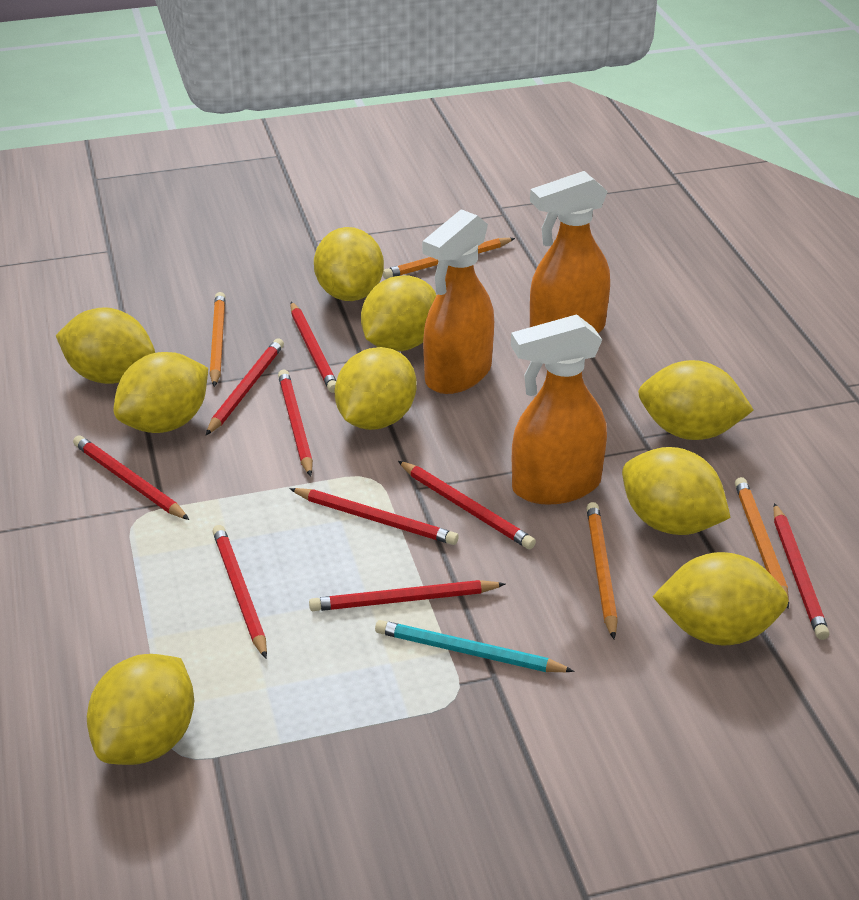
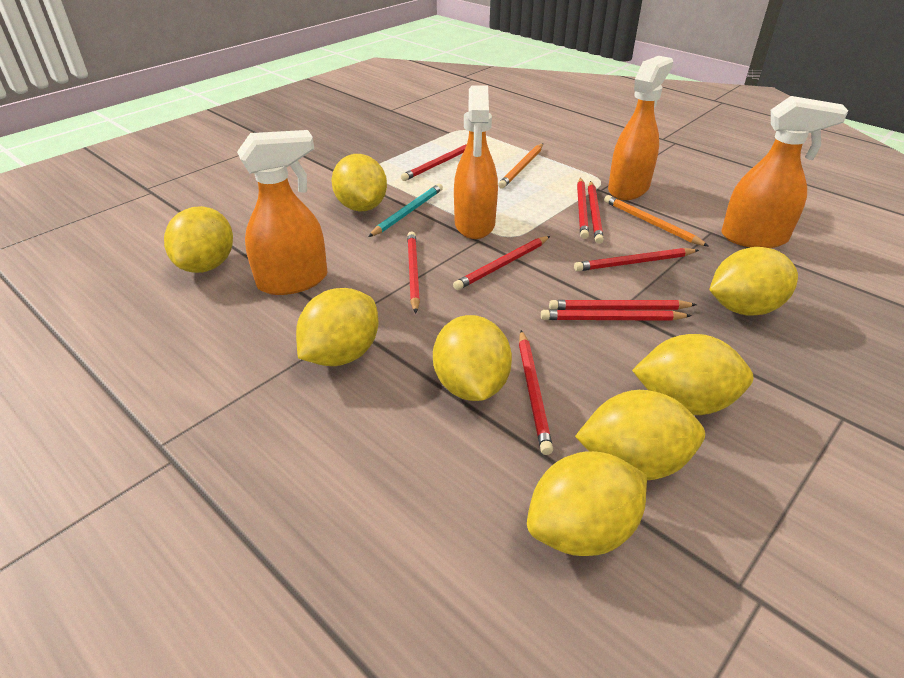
orange pencil: [210,292,226,387] [383,238,515,279] [586,502,618,639] [735,477,789,609] = 4 -> [498,143,543,189] [604,195,709,247] = 2
orange spray bottle: [422,209,494,394] [511,314,607,505] [530,171,610,333] = 3 -> [237,130,328,295] [454,85,498,239] [608,56,673,200] [721,96,848,248] = 4
yellow lemon: [56,307,155,384] [87,654,194,765] [114,352,208,433] [314,227,384,301] [335,347,417,430] [361,275,437,351] [622,447,731,535] [638,360,754,440] [653,552,789,645] = 9 -> [164,206,233,273] [296,288,379,366] [332,154,387,211] [433,315,512,401] [527,451,647,556] [575,390,705,480] [632,334,753,415] [709,247,798,316] = 8

